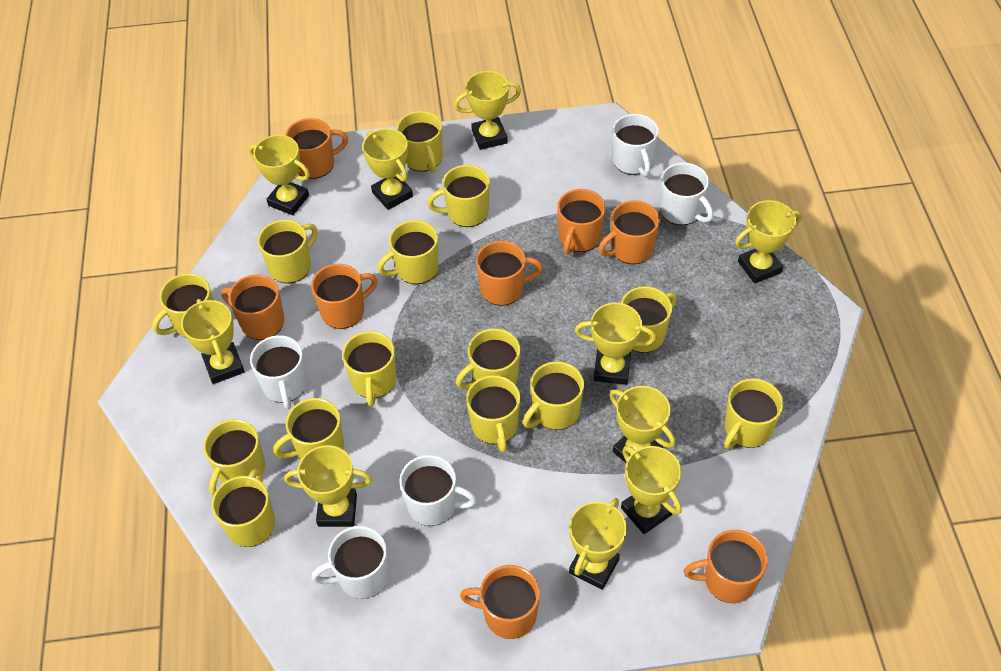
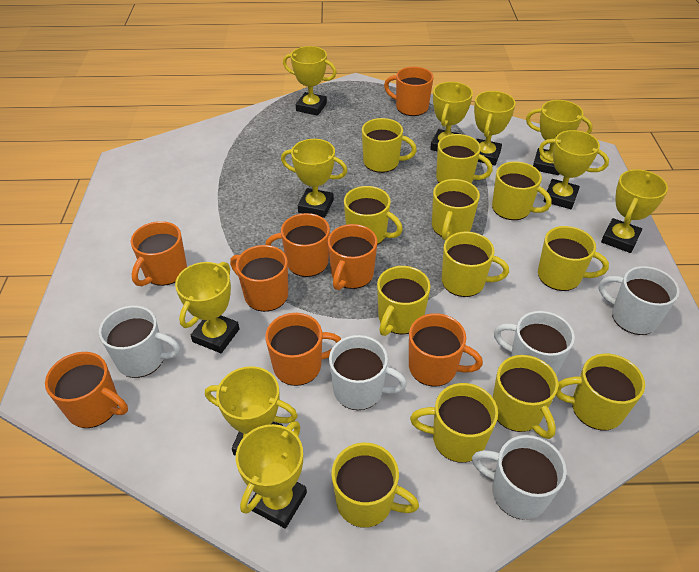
yellow mug: [152,273,213,338] [203,419,265,496] [212,468,275,547] [258,220,317,283] [273,398,344,459] [342,331,397,407] [377,220,438,284] [397,111,442,173] [427,165,490,227] [456,328,520,389] [466,375,520,453] [523,361,584,430] [621,286,677,353] [724,378,783,449] = 14 -> [331,443,419,528] [344,186,403,245] [362,118,417,173] [377,266,431,336] [410,383,498,463] [432,179,480,240] [436,134,493,183] [442,231,509,297] [492,161,552,220] [493,355,558,439] [538,226,609,291] [556,354,645,430] = 12

